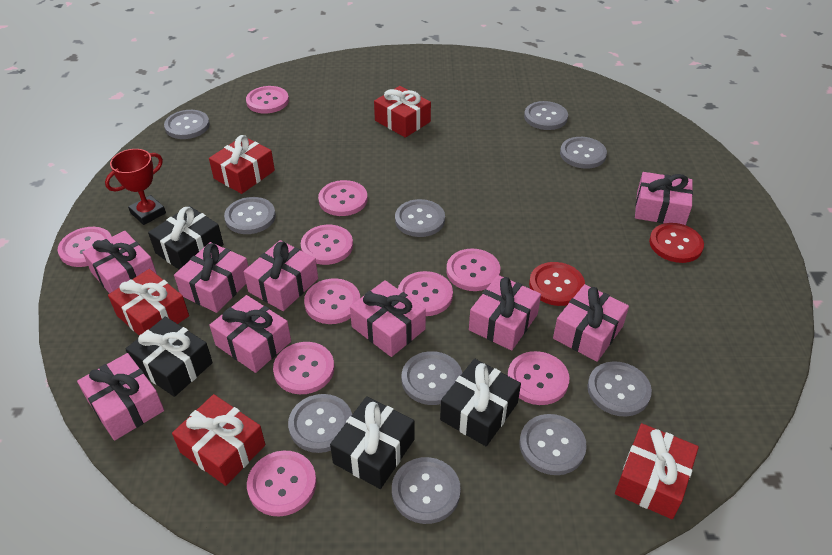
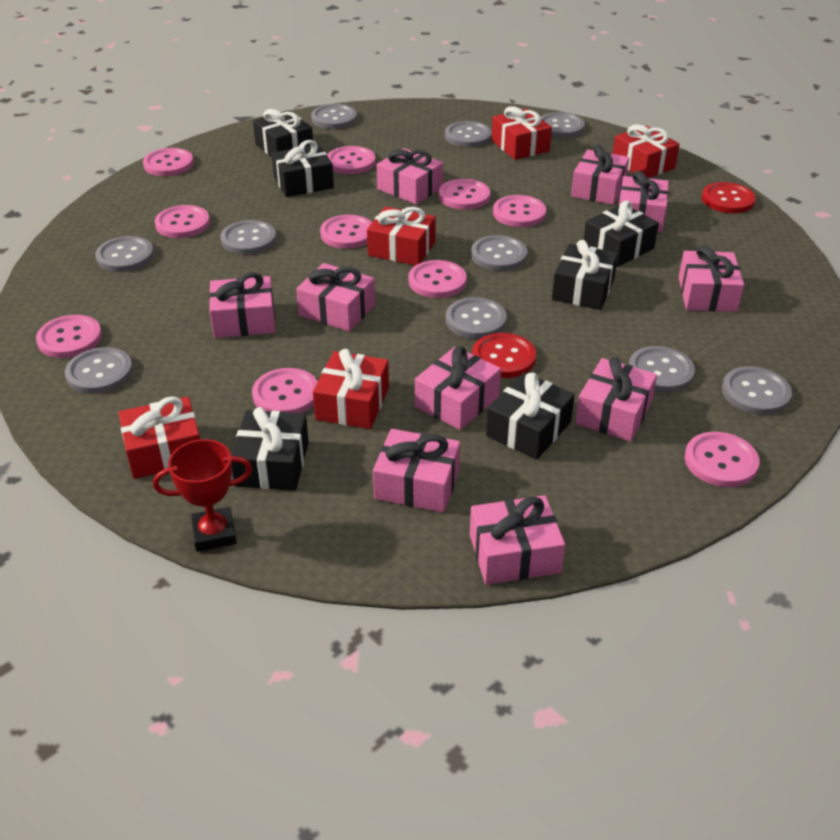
black gift: [125,317,213,397] [148,206,223,270] [330,396,414,489] [440,359,521,446] = 4 -> [231,407,309,491] [253,109,313,157] [272,140,334,197] [486,372,575,459] [552,240,618,310] [584,201,659,267] = 6
pink gift: [77,353,164,441] [82,231,157,294] [174,242,248,313] [209,295,291,373] [244,240,318,311] [350,280,426,357] [469,275,541,351] [553,284,629,362] [635,172,693,225] = 9 -> [209,272,275,338] [296,263,375,332] [373,429,460,513] [377,148,443,204] [415,346,501,430] [470,495,565,585] [571,145,630,205] [575,357,657,441] [618,171,669,232] [678,245,744,312] = 10

